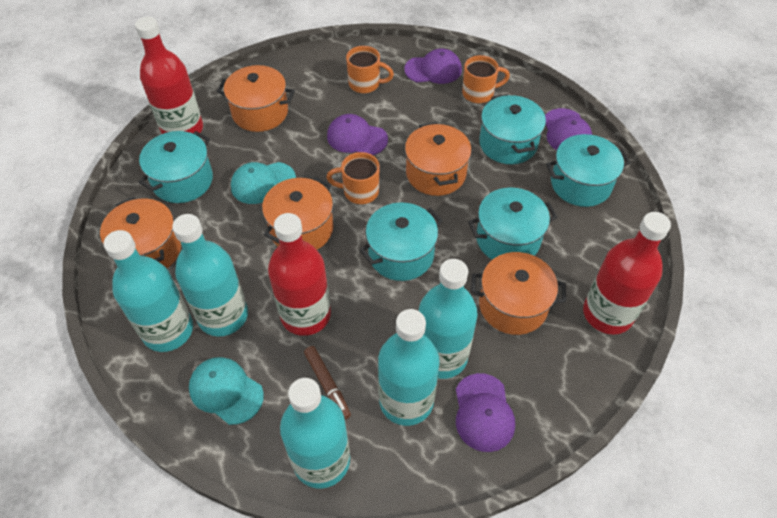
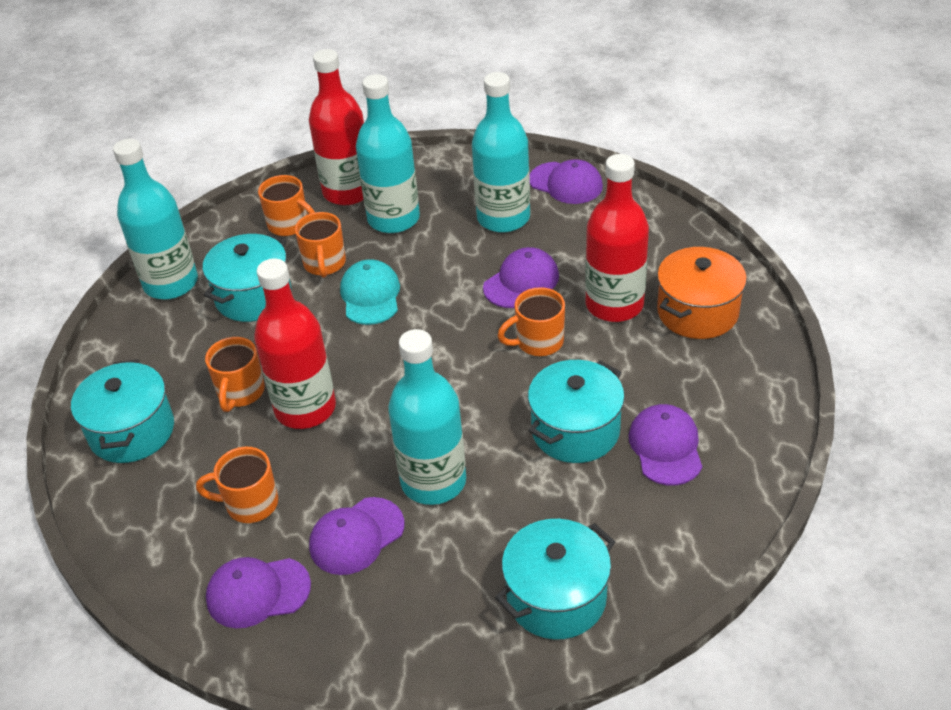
brown marker: [304,346,351,420] = 1 -> none = 0
orange mug: [326,152,380,204] [346,46,394,93] [462,55,510,103] = 3 -> [196,447,278,523] [205,337,265,412] [258,175,315,236] [295,212,346,278] [498,287,565,356] = 5
orange pot: [100,197,181,268] [217,65,295,132] [262,177,334,250] [405,122,471,196] [471,252,566,335] = 5 -> [657,247,747,339] = 1
purple cap: [327,114,388,155] [404,49,462,84] [456,373,515,452] [545,108,592,150] = 4 -> [206,557,311,628] [309,497,404,575] [483,247,559,308] [530,159,603,204] [629,404,702,485] = 5
turquoise bottle: [104,230,193,352] [172,214,248,337] [280,378,350,489] [378,309,440,426] [419,259,478,379] = 5 -> [113,139,198,300] [356,74,420,233] [388,329,466,505] [472,72,530,233] = 4
turquoise cap: [189,357,264,425] [231,162,296,204] = 2 -> [340,259,400,325] = 1
turquoise pot: [138,131,213,203] [359,202,443,281] [468,188,557,260] [479,94,546,164] [546,134,631,207] = 5 -> [71,360,174,463] [203,234,291,322] [495,519,615,640] [528,360,625,463] = 4

